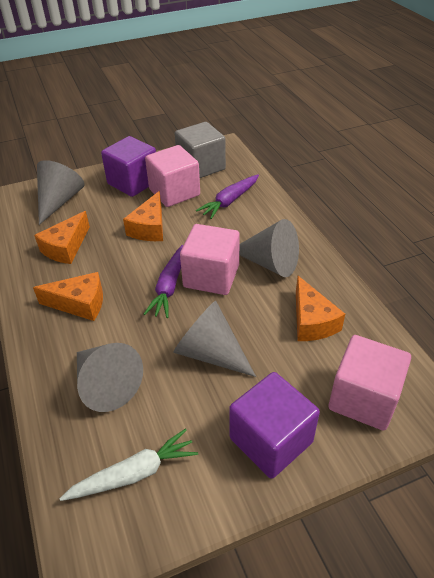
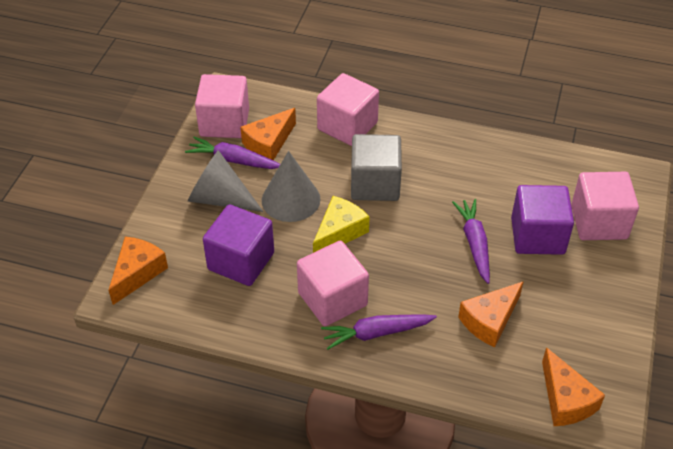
grey cone: [37,160,85,225] [77,343,143,412] [173,301,256,377] [239,219,299,277] = 4 -> [188,150,264,212] [262,151,320,222] = 2
pink cube: [145,145,200,207] [180,224,240,295] [329,335,411,430] = 3 -> [195,74,249,138] [297,241,369,326] [317,73,379,146] [571,172,639,240] = 4
purple carrot: [144,245,183,318] [196,174,259,219] = 2 -> [185,137,280,169] [321,314,437,350] [452,199,490,284] = 3
white carrot: [59,428,198,501] = 1 -> none = 0
yellow cheese: none = 0 -> [313,196,370,253] = 1

